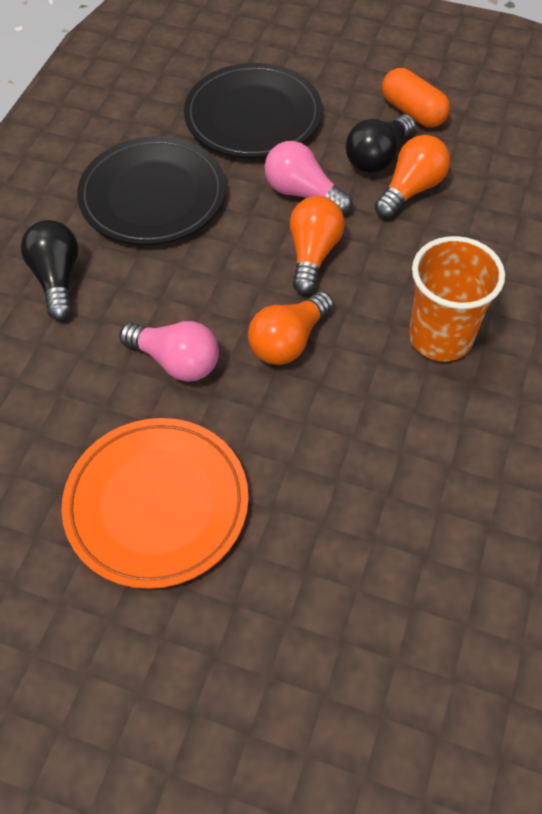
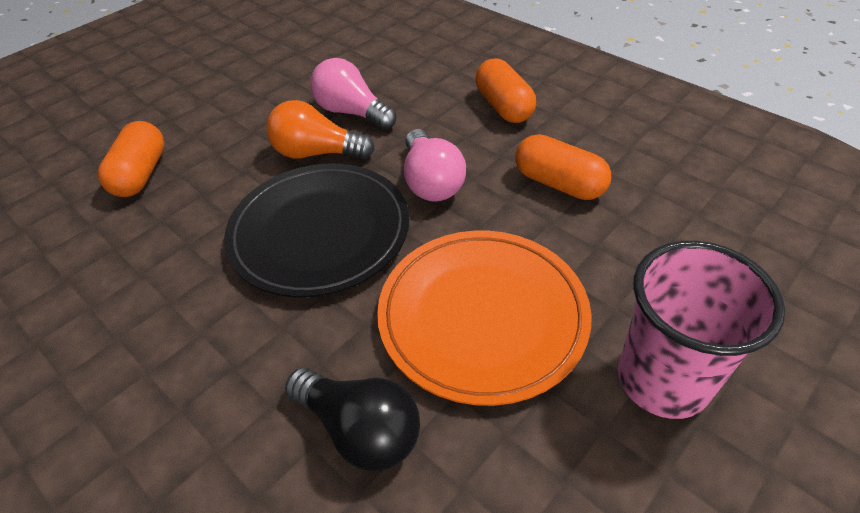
black light bulb: [21,220,78,320] [346,114,416,173] = 2 -> [285,368,420,471] = 1
black plate: [77,136,226,245] [184,63,322,158] = 2 -> [224,164,409,298] = 1
orange capsule: [382,68,450,127] = 1 -> [98,121,165,197] [475,58,536,123] [515,134,611,200] = 3
orange cup: [409,236,505,361] = 1 -> none = 0
orange light bulb: [248,291,334,365] [290,196,345,294] [375,135,450,218] = 3 -> [266,100,375,159] = 1
pink cup: none = 0 -> [618,241,785,419] = 1

